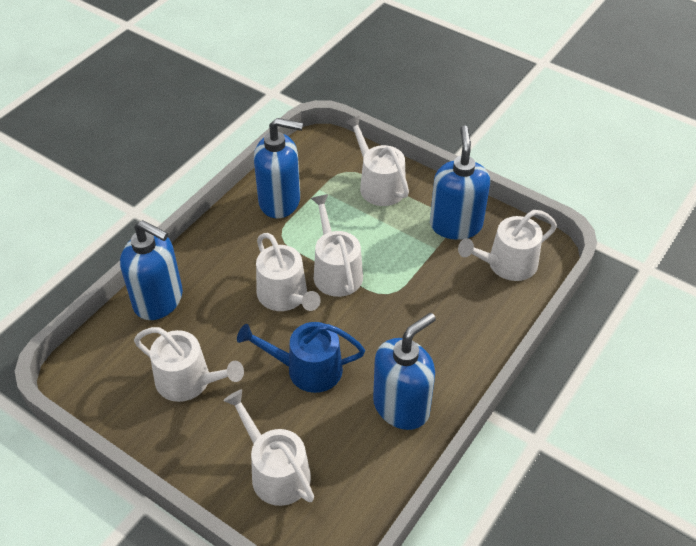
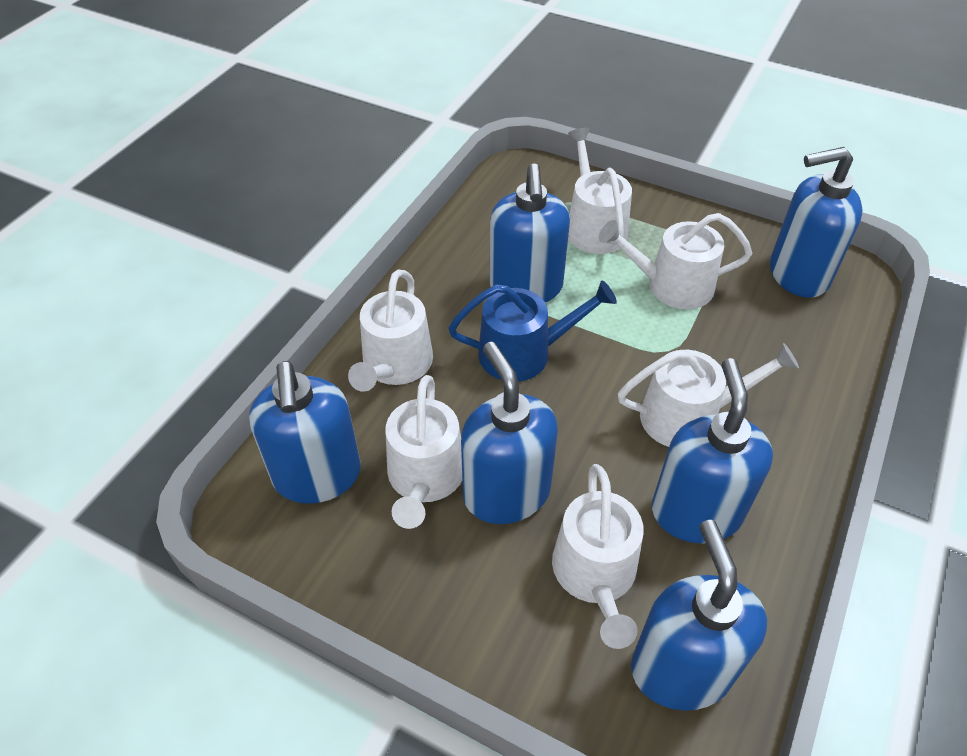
blue soap dispenser: [120,220,183,320] [254,118,303,218] [373,313,436,430] [430,125,490,240] = 4 -> [249,361,361,504] [461,342,558,524] [490,164,570,302] [631,520,767,711] [652,358,773,543] [770,147,862,298] = 6

